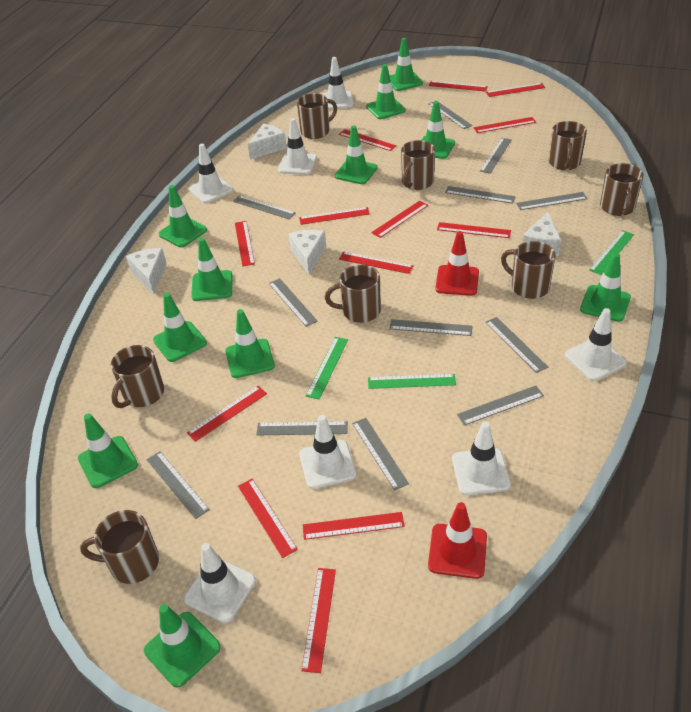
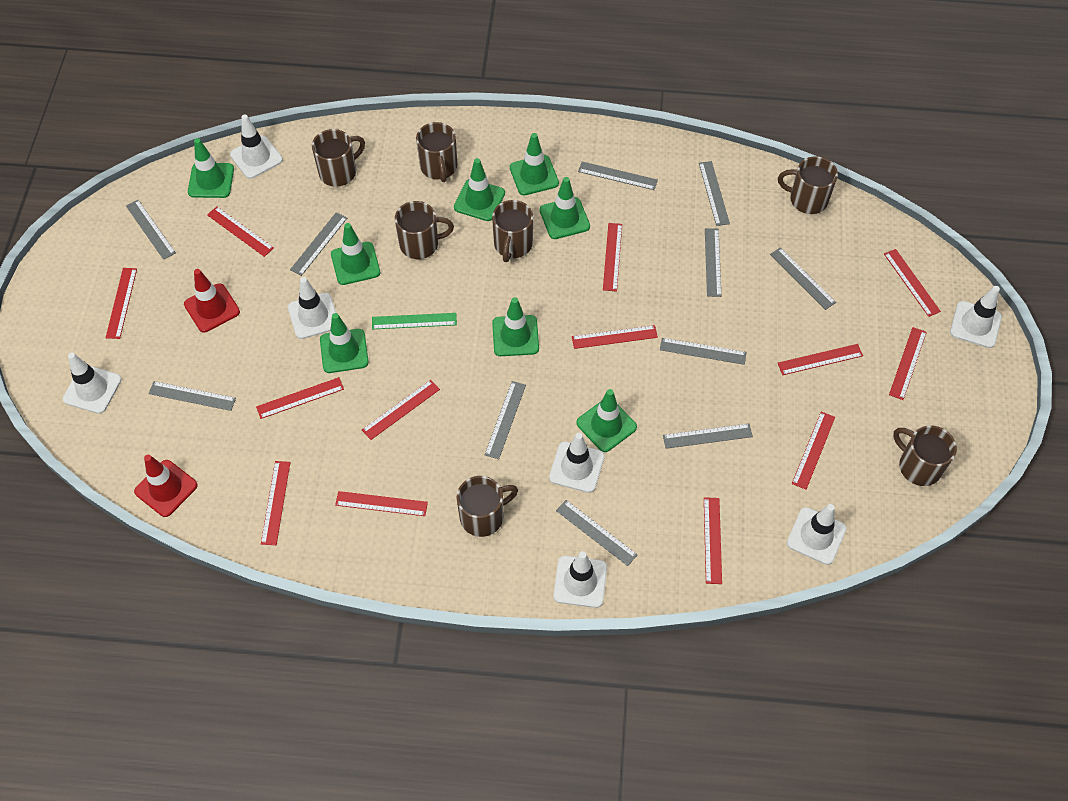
brown mug: [80,510,159,584] [111,345,164,408] [297,93,337,139] [325,265,381,323] [401,140,435,190] [501,241,556,299] [549,121,587,170] [600,163,643,216] = 8 -> [312,129,365,187] [395,201,454,259] [416,122,457,182] [456,476,518,537] [492,200,533,262] [778,156,838,214] [893,426,957,486] = 7
green ruler: [306,337,348,400] [368,374,456,389] [589,230,634,275] = 3 -> [372,313,457,329] = 1
green traffic cone: [78,413,138,488] [144,604,221,688] [153,293,207,362] [158,185,207,247] [191,238,232,301] [225,309,275,378] [335,125,378,184] [366,64,406,119] [389,38,423,91] [422,101,455,159] [580,253,631,322] = 11 -> [188,138,234,198] [320,313,369,373] [331,223,380,285] [454,158,505,221] [492,297,539,356] [510,133,559,195] [540,177,590,239] [576,389,637,452] = 8
grey ruler: [147,451,210,519] [233,195,296,219] [256,421,348,435] [269,278,318,327] [352,418,409,491] [389,319,472,336] [429,102,473,129] [445,186,516,204] [457,385,544,425] [480,138,512,174] [485,317,548,373] [516,192,588,210] = 12 -> [126,200,176,260] [148,381,236,411] [290,212,347,276] [485,381,526,459] [556,500,637,566] [578,161,658,190] [660,338,747,365] [663,424,753,449] [699,161,730,226] [705,228,721,297] [770,247,836,310] = 11
white cheese: [126,248,167,294] [248,124,287,160] [289,230,326,275] [522,212,561,256] = 4 -> none = 0

